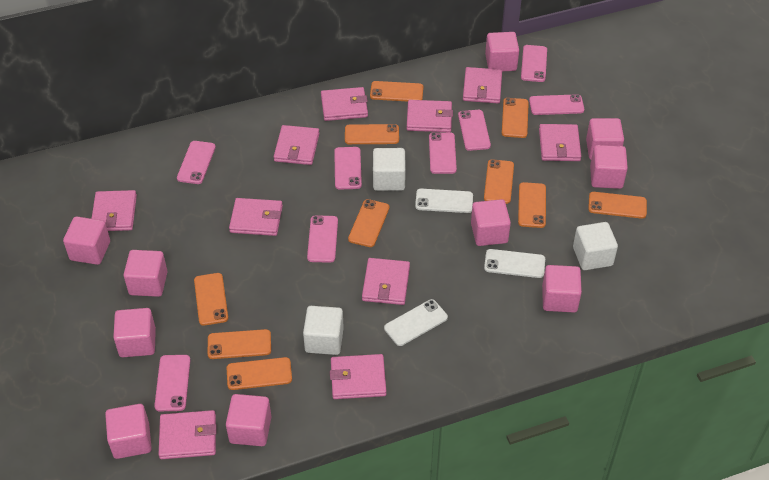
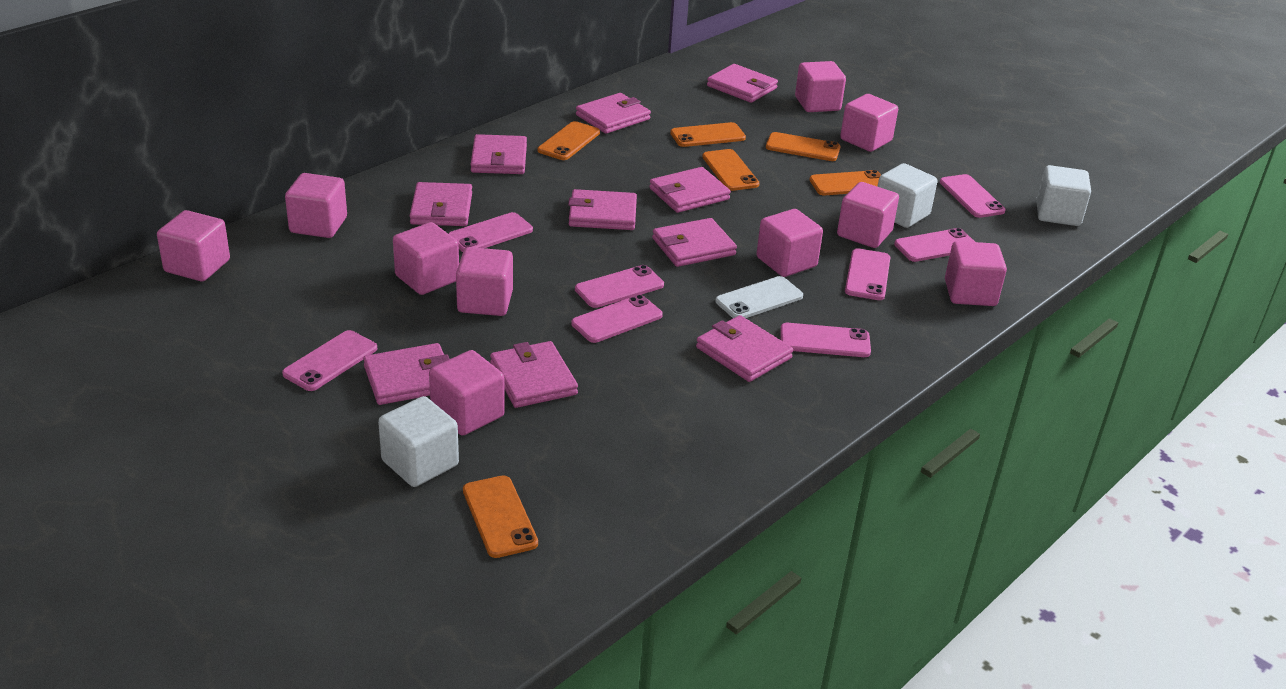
orange phone: [194,273,228,326] [208,329,271,359] [227,357,292,390] [345,124,399,144] [348,199,390,247] [370,81,423,102] [484,159,514,204] [502,98,529,138] [518,182,546,228] [588,192,647,219] = 10 -> [463,475,538,558] [538,121,600,160] [670,122,746,147] [702,149,760,191] [766,132,841,161] [809,170,881,195] = 6
white phone: [384,299,448,346] [415,189,473,213] [484,249,545,278] = 3 -> [715,276,803,318] = 1

